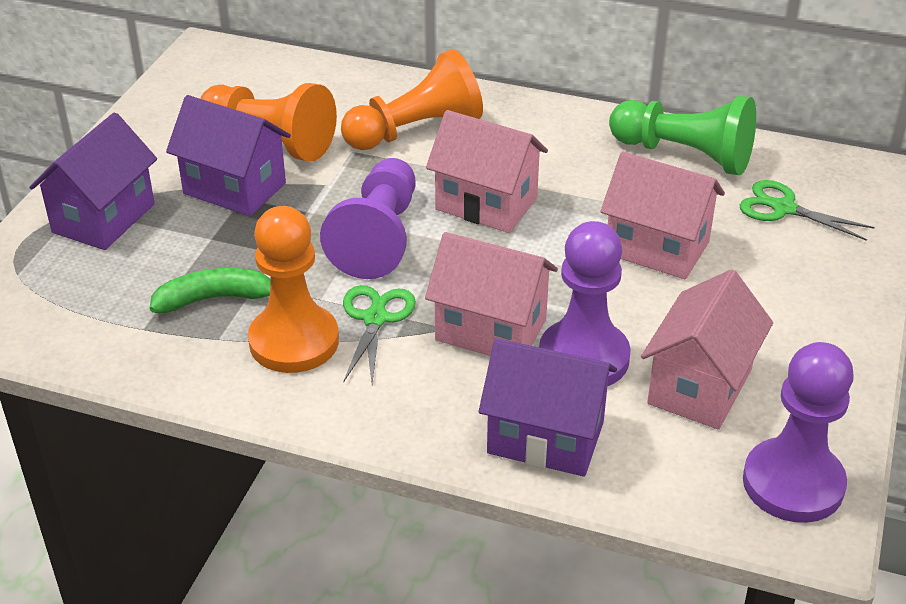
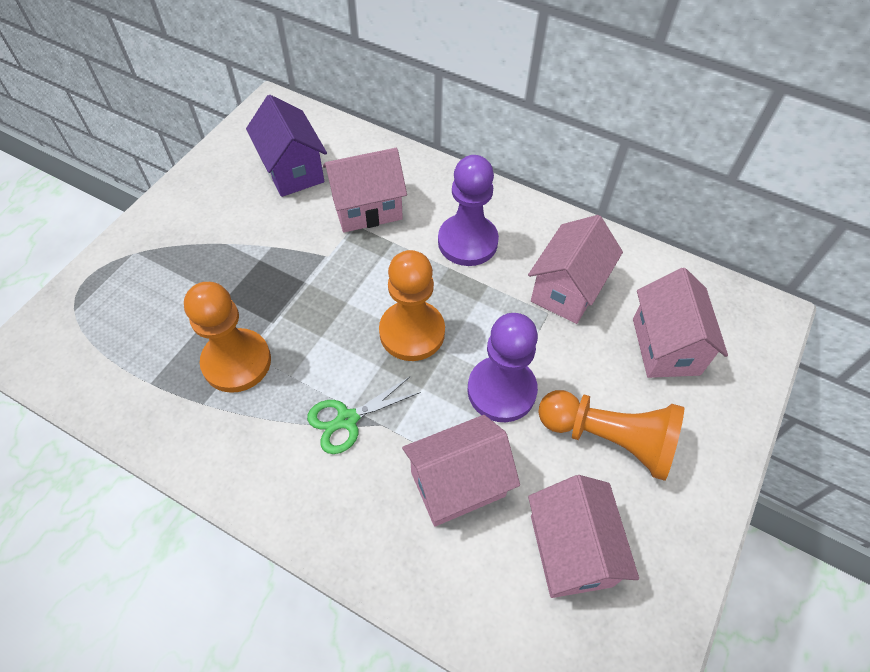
green banana: [150,268,271,313] = 1 -> none = 0
green pawn: [609,96,756,175] = 1 -> none = 0
green scissors: [343,285,416,383] [740,180,875,241] = 2 -> [307,376,421,454] = 1
pink house: [425,232,558,356] [426,110,548,233] [600,152,725,279] [641,269,773,430] = 4 -> [323,148,407,232] [402,415,520,527] [528,215,623,324] [528,475,639,598] [633,268,728,378] = 5
purple house: [29,112,157,250] [166,95,291,216] [479,338,617,477] = 3 -> [246,95,327,197] = 1
purple pawn: [320,158,416,279] [539,221,631,386] [743,342,854,523] = 3 -> [438,155,499,266] [468,313,538,422] = 2

